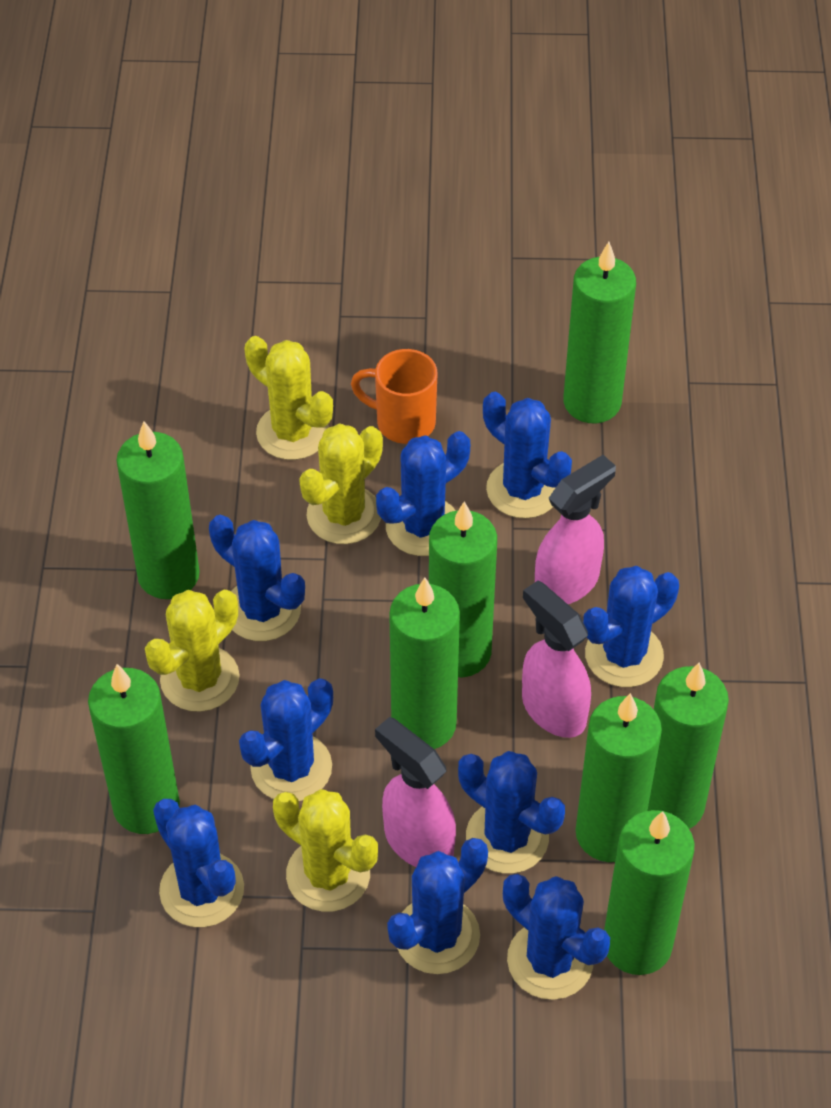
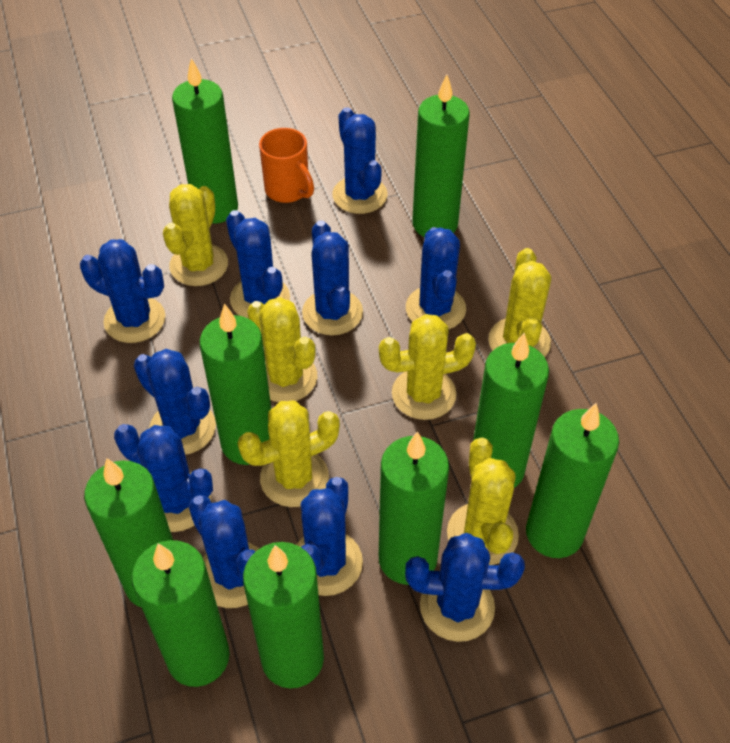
blue cactus: [153,799,244,927] [209,515,305,641] [239,679,333,801] [376,431,470,556] [387,838,488,974] [458,751,565,874] [483,392,572,518] [503,874,610,1000] [583,566,679,687] = 9 -> [80,239,165,343] [114,424,213,532] [134,349,216,455] [188,496,259,608] [226,210,290,318] [296,477,363,596] [302,220,363,335] [332,107,387,214] [405,533,525,642] [406,227,466,329] = 10
green candle: [88,664,180,834] [116,421,200,599] [389,577,460,749] [429,501,497,677] [563,242,636,423] [576,693,662,862] [604,810,694,975] [648,663,729,829] = 8 -> [84,458,173,608] [132,540,230,687] [172,58,238,224] [200,303,271,465] [243,542,324,688] [379,431,449,585] [412,74,470,237] [473,333,549,488] [526,403,619,558] = 9
pink spray bottle: [375,717,456,867] [522,580,591,738] [535,455,616,604] = 3 -> none = 0
yellow cactus: [145,590,239,712] [244,336,333,460] [273,789,378,912] [299,423,383,544] = 4 -> [163,184,228,286] [237,400,340,507] [247,297,317,402] [379,314,476,420] [447,438,519,565] [488,248,551,357] = 6

